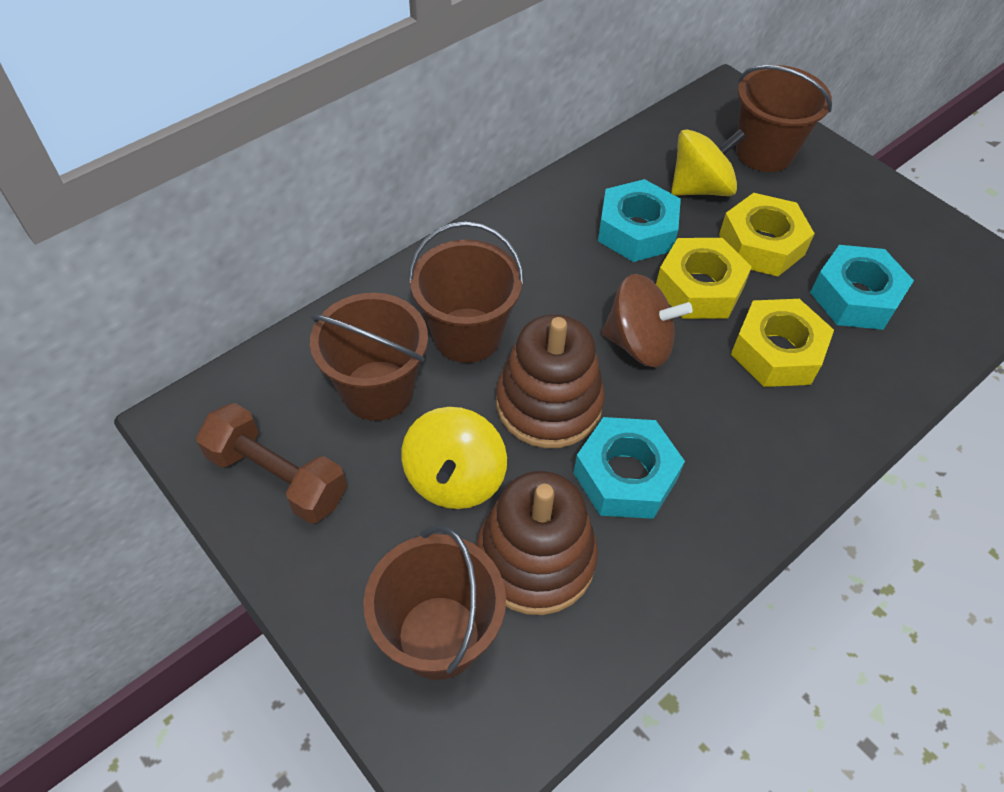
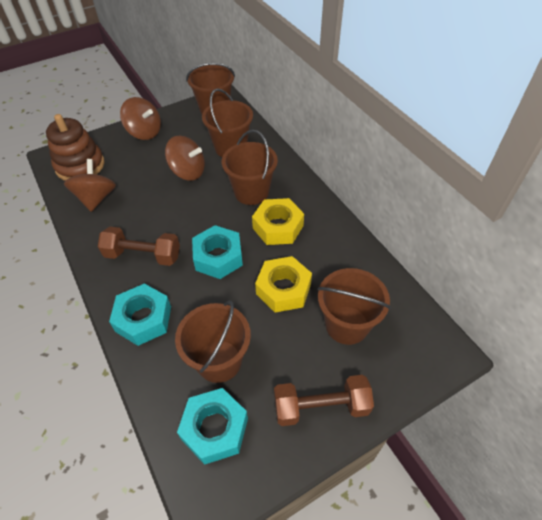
brown bucket: [310,293,428,421] [363,525,506,680] [408,221,524,363] [736,65,832,172] = 4 -> [175,300,251,383] [186,63,235,114] [202,88,253,157] [221,130,278,205] [317,268,391,345] = 5
brown dumbbell: [196,403,347,524] = 1 -> [98,227,180,266] [274,375,374,426] = 2
brown spinning top: [601,274,692,367] = 1 -> [64,159,116,212] [120,97,161,140] [165,135,205,181] = 3
brown stacking toy: [476,471,598,615] [496,314,605,448] = 2 -> [46,114,104,181] = 1
yellow nut: [656,238,752,319] [719,193,815,276] [731,299,834,387] = 3 -> [252,198,304,245] [255,256,312,313] = 2
yellow spinning top: [401,407,507,509] [671,129,746,196] = 2 -> none = 0

